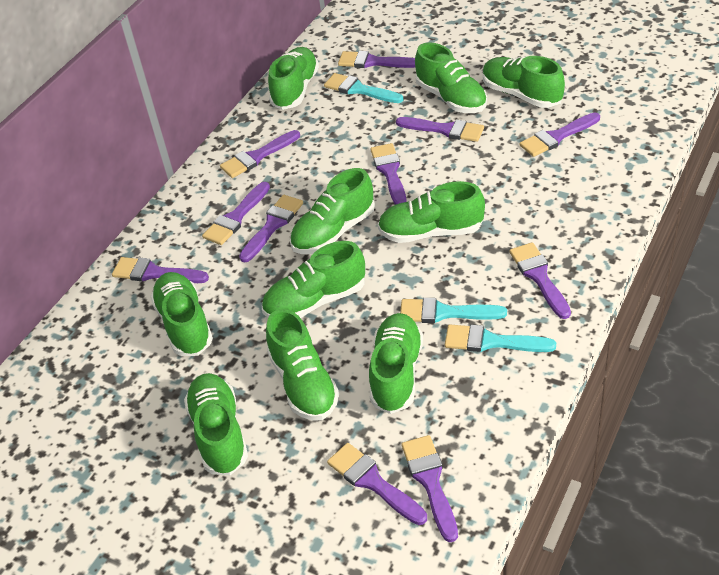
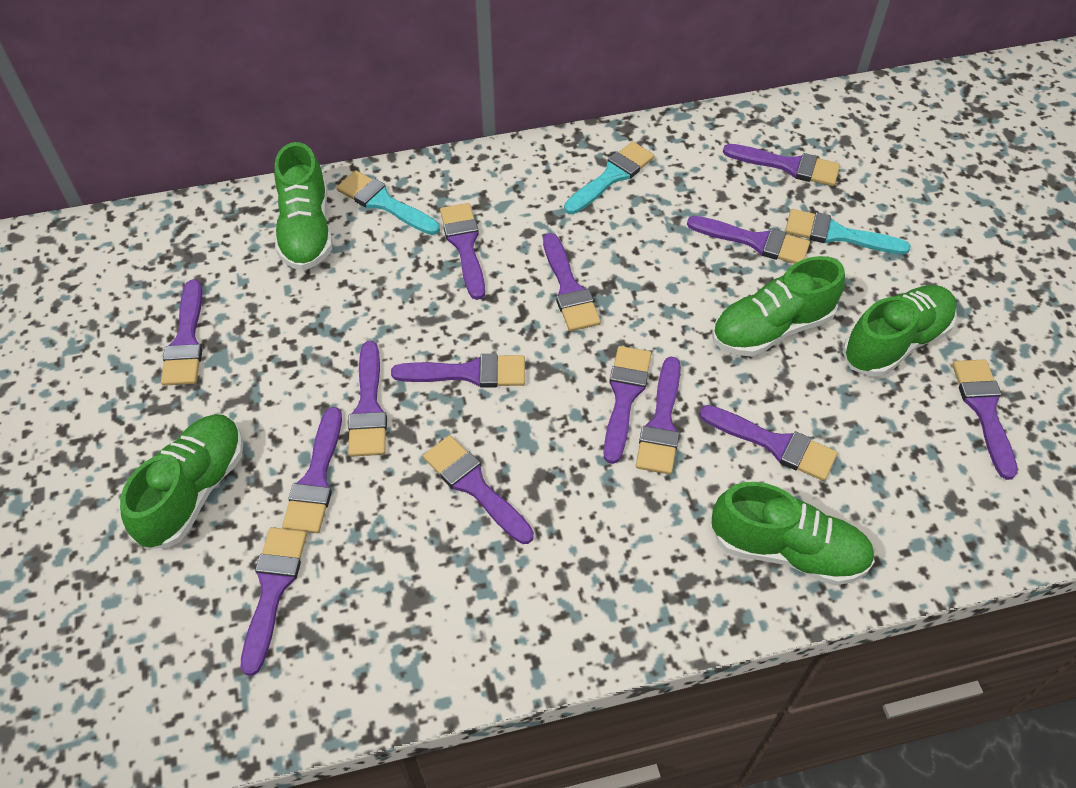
green shoe: [150,272,213,356] [184,373,248,475] [262,241,365,318] [266,309,339,421] [268,47,319,110] [290,168,375,254] [369,313,423,414] [378,181,485,243] [415,42,487,113] [483,56,565,108] = 10 -> [120,414,243,549] [274,142,332,271] [711,482,875,585] [712,256,845,357] [843,285,957,377] = 5
purple brush: [112,257,209,283] [202,182,270,245] [220,130,300,178] [239,195,303,263] [327,443,427,525] [338,51,415,68] [370,143,407,205] [396,117,484,142] [401,435,458,542] [509,242,571,319] [520,112,600,157] = 11 -> [161,279,203,386] [241,527,307,676] [282,407,342,533] [348,341,387,457] [391,354,525,388] [423,435,534,544] [440,203,485,300] [543,233,601,331] [603,346,652,464] [636,357,681,474] [687,216,810,264] [699,405,838,481] [723,144,840,186] [952,359,1018,480] = 14

